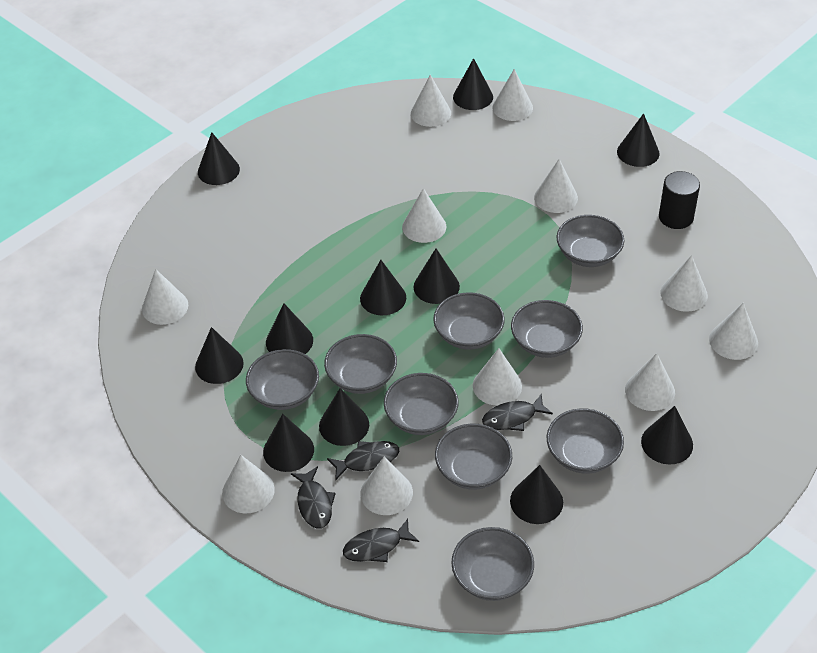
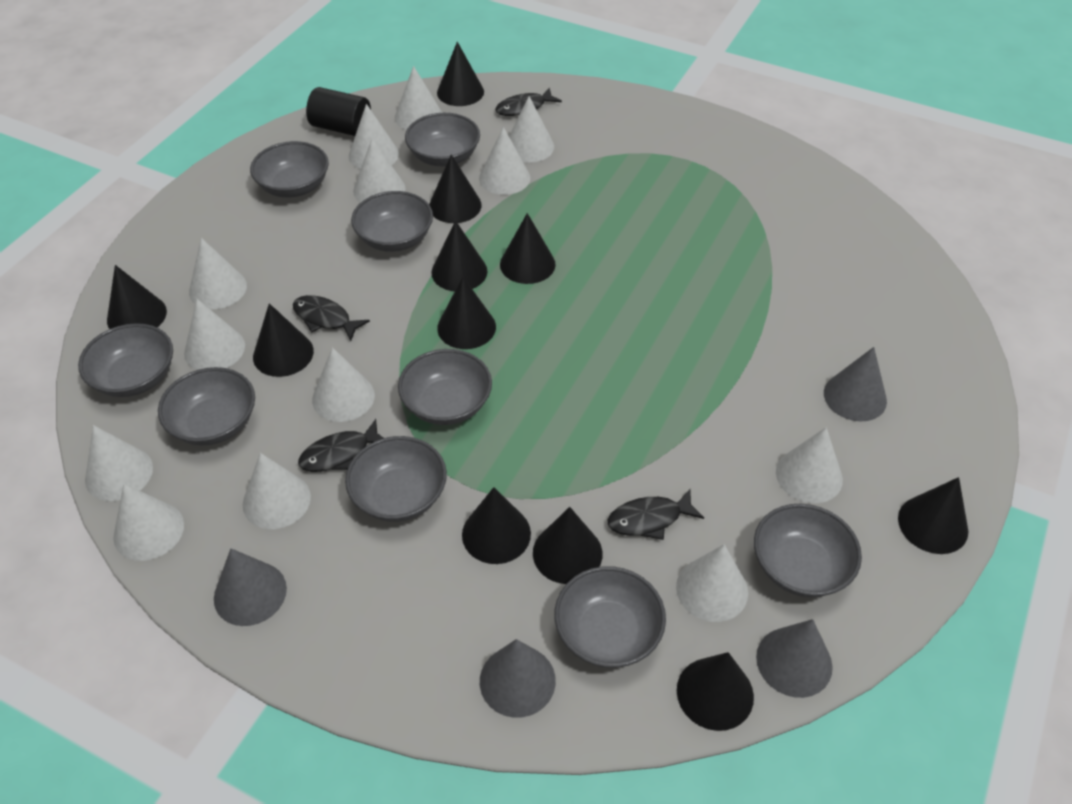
grey cone: none = 0 -> [214,548,287,626] [480,639,556,718] [756,619,833,698] [824,347,887,421] = 4
white cone: [142,269,188,325] [222,455,275,513] [361,457,413,515] [402,188,446,243] [411,75,451,127] [473,348,522,406] [492,69,533,121] [534,159,578,213] [625,353,675,411] [661,255,708,312] [709,303,758,360] = 11 -> [85,425,153,501] [113,484,184,561] [184,299,245,370] [189,238,247,309] [243,453,311,529] [312,347,375,422] [349,104,399,169] [353,139,406,203] [395,66,442,130] [479,127,530,195] [509,96,554,163] [676,544,748,622] [776,427,843,503] = 13

